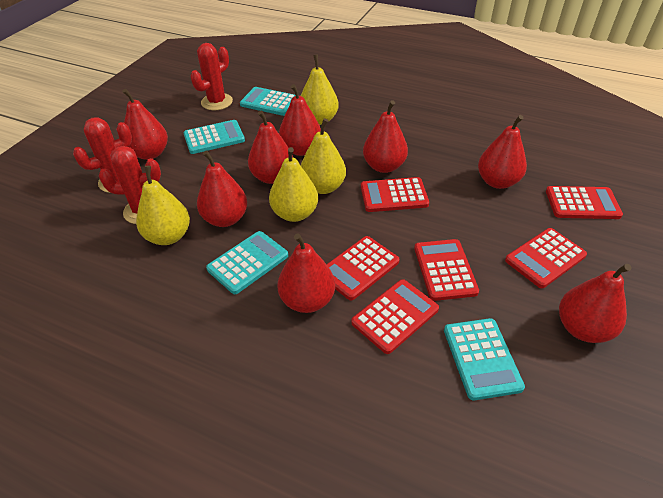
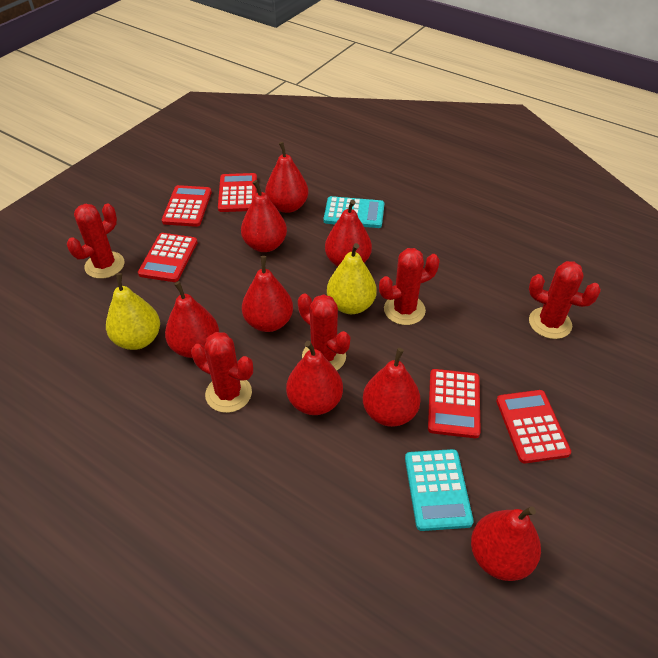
red cactus: [73,117,132,193] [99,146,161,224] [190,43,233,110] = 3 -> [67,204,125,279] [191,332,253,413] [298,294,350,370] [379,248,440,325] [529,261,601,339] = 5
red calculator: [326,236,399,300] [351,279,439,354] [361,177,429,212] [414,239,479,301] [505,228,587,288] [546,186,623,219] = 6 -> [138,233,198,282] [162,185,212,227] [218,173,257,212] [428,369,481,438] [496,390,571,464] = 5
turquoise calculator: [183,120,245,154] [206,231,288,294] [240,87,295,116] [444,318,525,400] = 4 -> [324,196,384,228] [405,449,474,531] = 2
yellow pear: [136,166,190,245] [269,147,318,222] [301,54,339,125] [301,118,346,194] = 4 -> [106,273,160,350] [327,243,377,314] = 2

